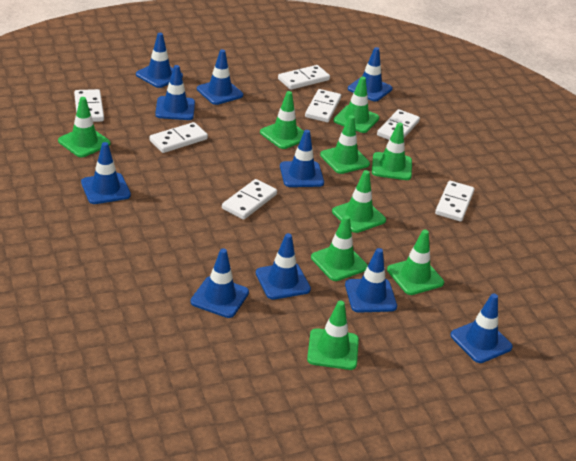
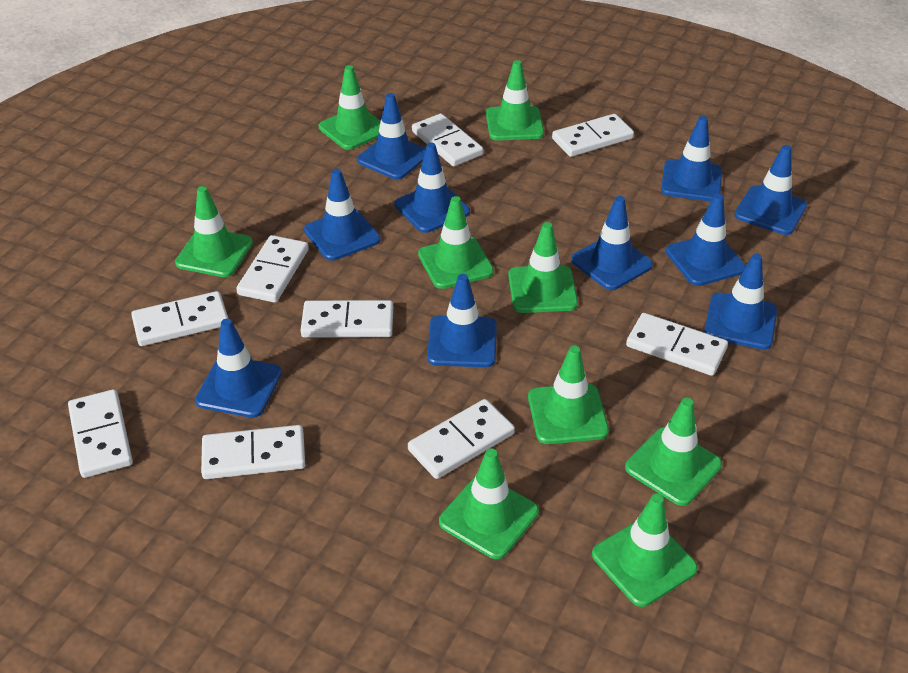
white domino: [74,89,104,122] [149,122,208,153] [222,179,277,220] [278,65,330,90] [305,89,341,122] [377,109,420,140] [435,181,474,222] = 7 -> [68,389,133,478] [131,291,229,346] [201,425,305,479] [236,235,309,303] [300,300,393,338] [408,399,515,479] [412,114,483,166] [552,114,634,157] [626,313,728,376] = 9

